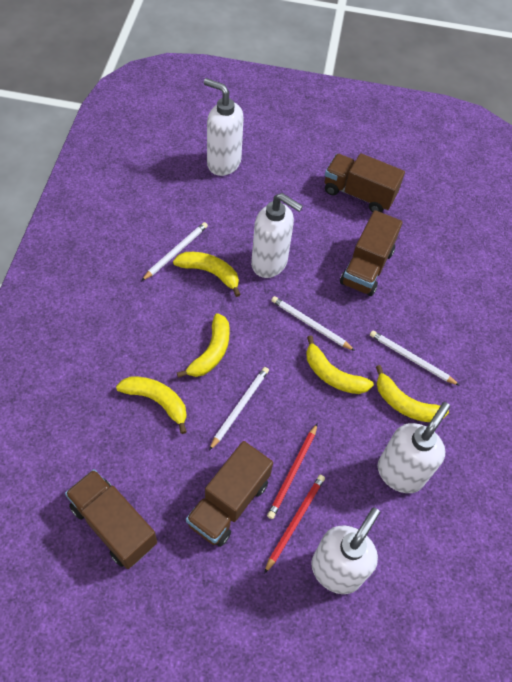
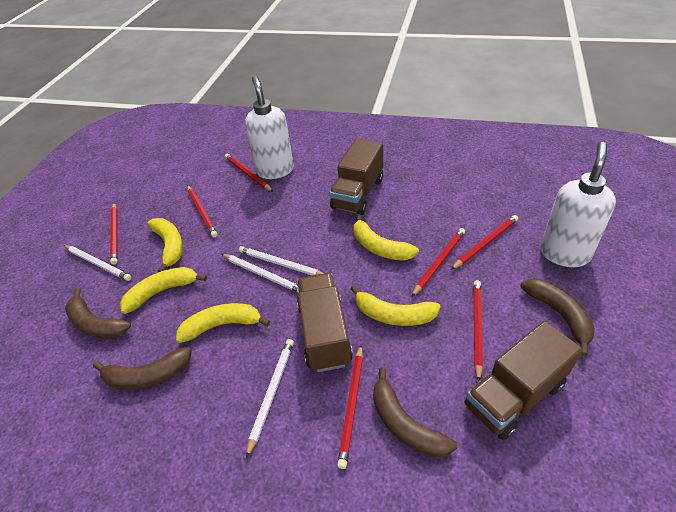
brown banana: none = 0 -> [65,288,131,339] [93,347,192,390] [373,367,457,458] [521,279,595,356] = 4
brown truck: [65,469,157,569] [186,441,273,547] [325,153,405,212] [340,210,403,296] = 4 -> [297,273,353,372] [329,138,383,215] [464,321,582,440] = 3
red pencil: [264,475,325,574] [267,423,318,519] = 2 -> [110,203,118,265] [187,185,218,238] [225,154,273,192] [337,345,363,469] [412,228,465,297] [451,215,518,270] [473,280,483,382] = 7
white soap dispenser: [204,78,244,176] [251,193,303,278] [311,508,380,594] [378,402,450,493] = 4 -> [245,76,294,179] [541,142,616,267] = 2

